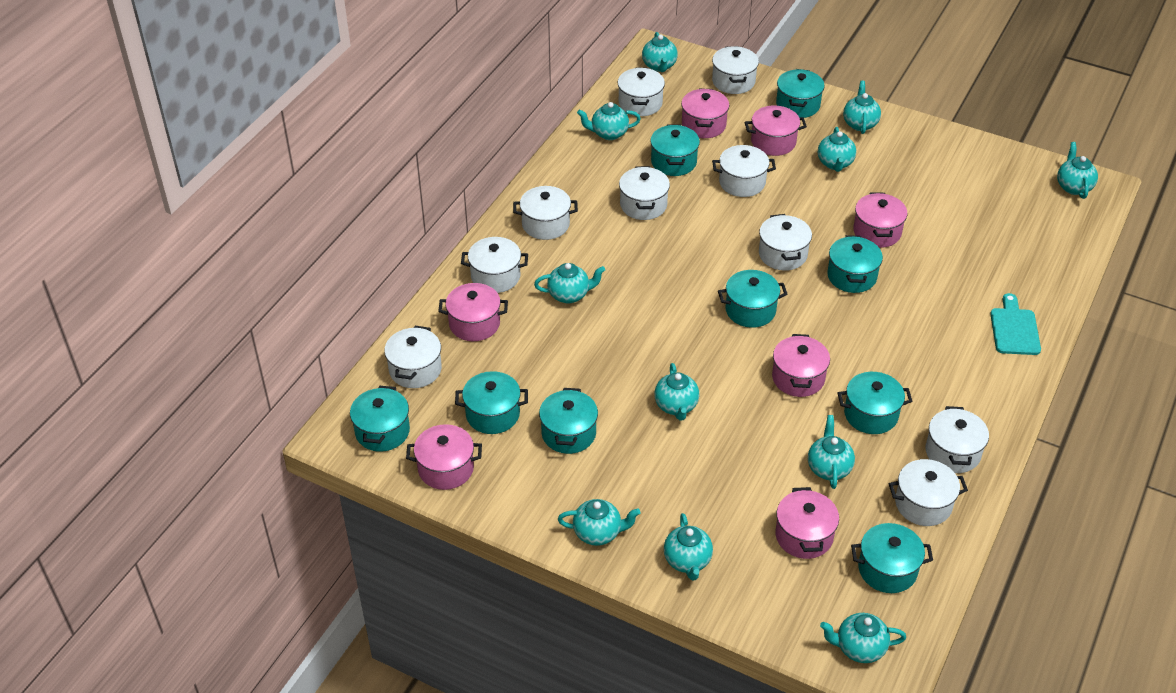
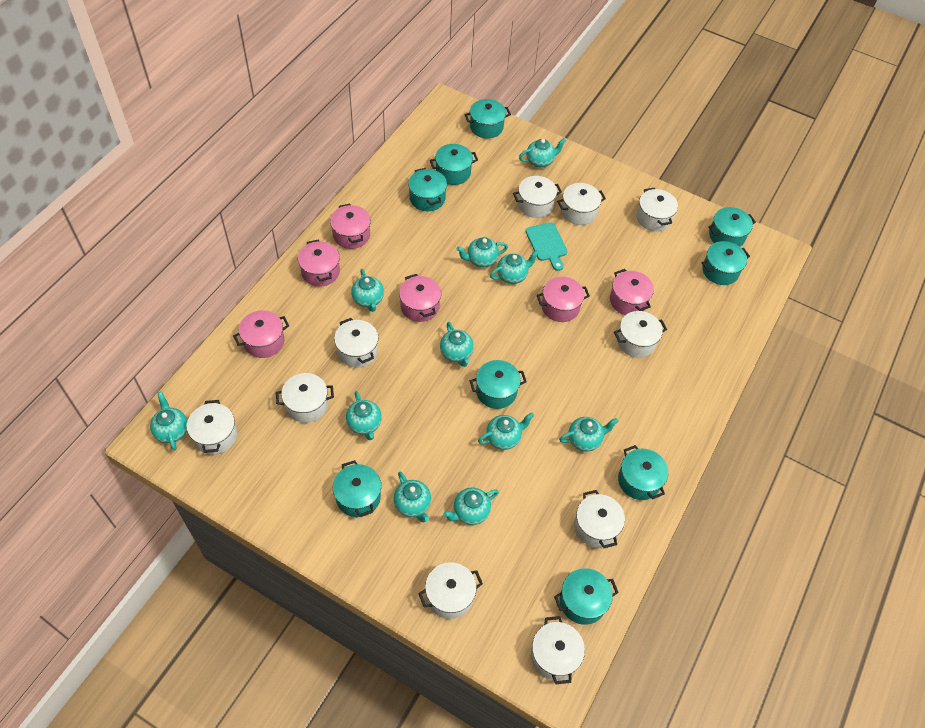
pink pot: [406,424,482,490] [438,283,508,341] [681,88,729,138] [744,106,807,156] [772,334,830,397] [775,487,839,559] [853,192,907,248] = 7 -> [233,310,289,358] [298,240,340,287] [330,203,371,249] [399,274,441,322] [537,277,590,322] [610,269,654,315] = 6

